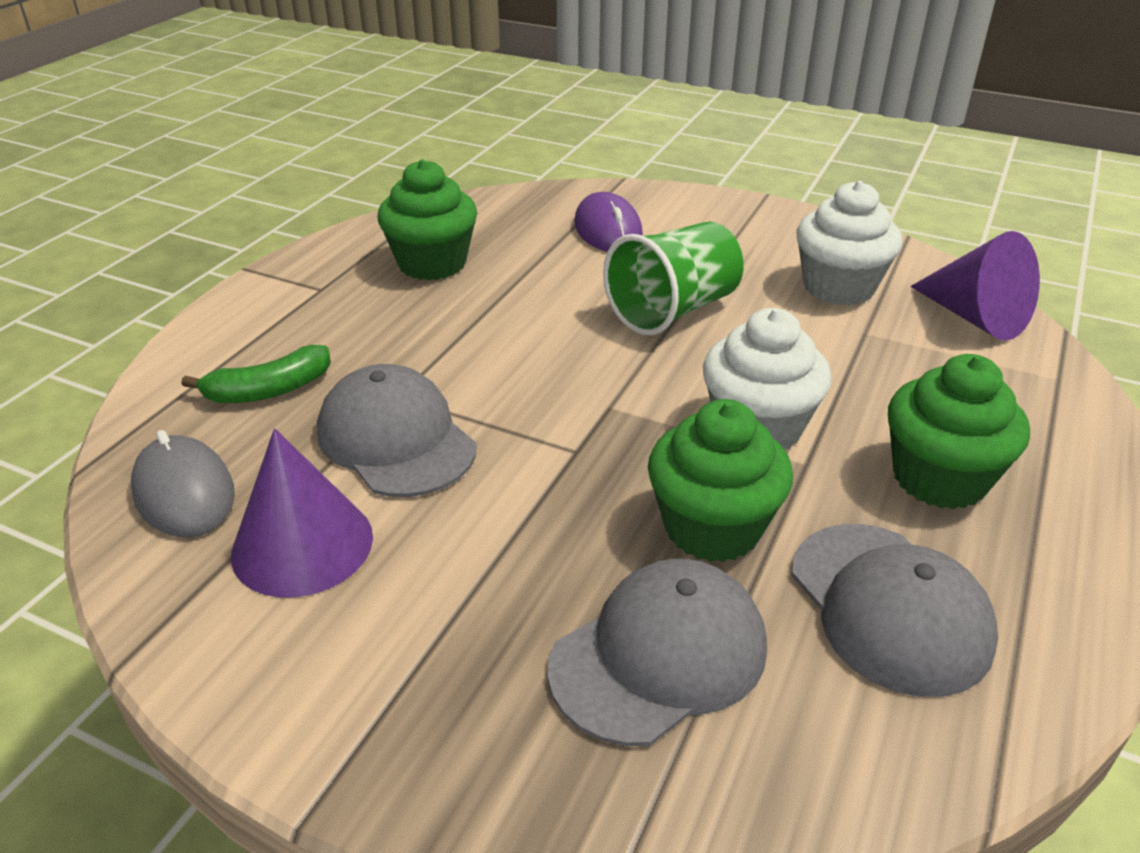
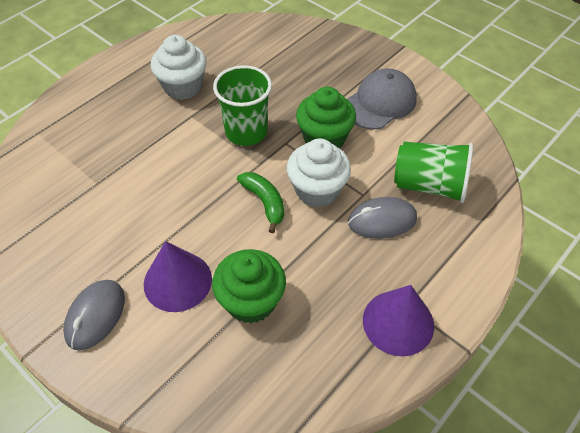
green cup: [603,222,744,335] = 1 -> [213,65,272,146] [394,142,473,203] = 2
green cupcake: [377,159,477,280] [648,399,793,562] [888,354,1030,509] = 3 -> [212,249,286,323] [296,87,356,148] = 2
grey cap: [317,364,476,497] [548,559,767,746] [792,524,998,697] = 3 -> [347,68,417,129] = 1
grey mouse: [131,430,235,537] = 1 -> [63,280,125,351] [348,197,417,239] = 2
purple mouse: [574,192,643,252] = 1 -> none = 0

